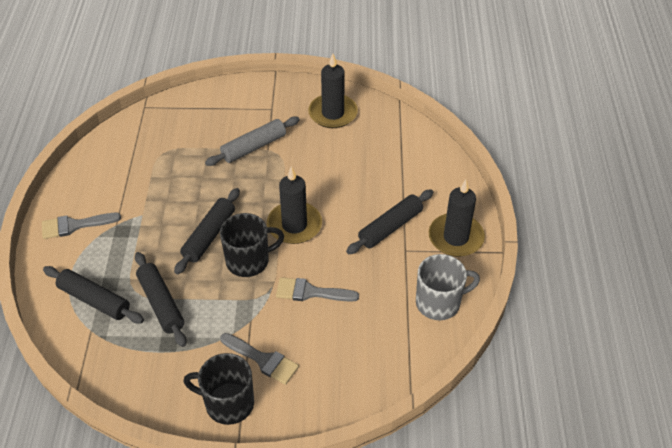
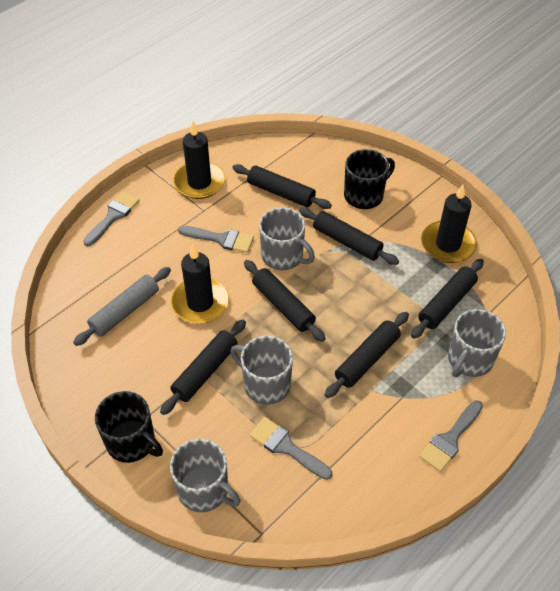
black rolling pin: [43,266,144,324] [135,252,187,347] [174,188,240,274] [346,189,433,254] = 4 -> [160,319,246,415] [232,164,332,209] [244,260,326,342] [299,208,399,265] [325,312,409,398] [411,259,484,339] = 6
grey brush: [42,213,121,239] [220,333,299,385] [276,277,359,302] = 3 -> [83,192,140,246] [178,226,254,253] [250,417,332,480] [419,400,483,472] = 4
grey mug: [416,254,480,320] = 1 -> [170,439,240,512] [230,336,293,405] [259,207,315,270] [448,309,506,377] = 4

